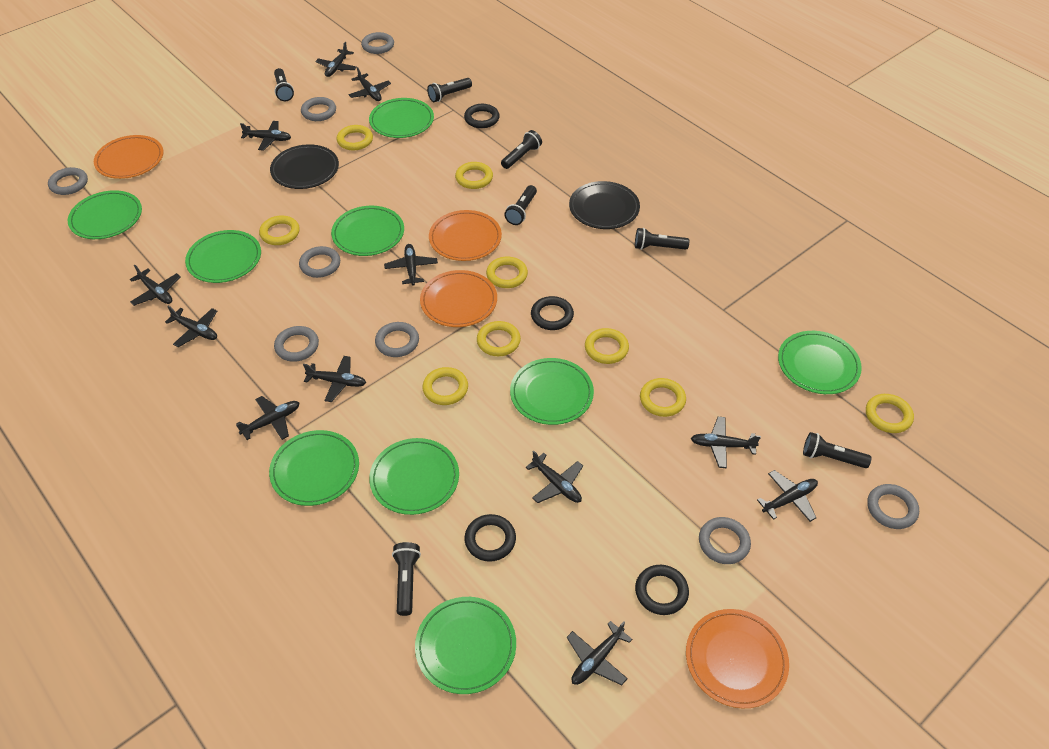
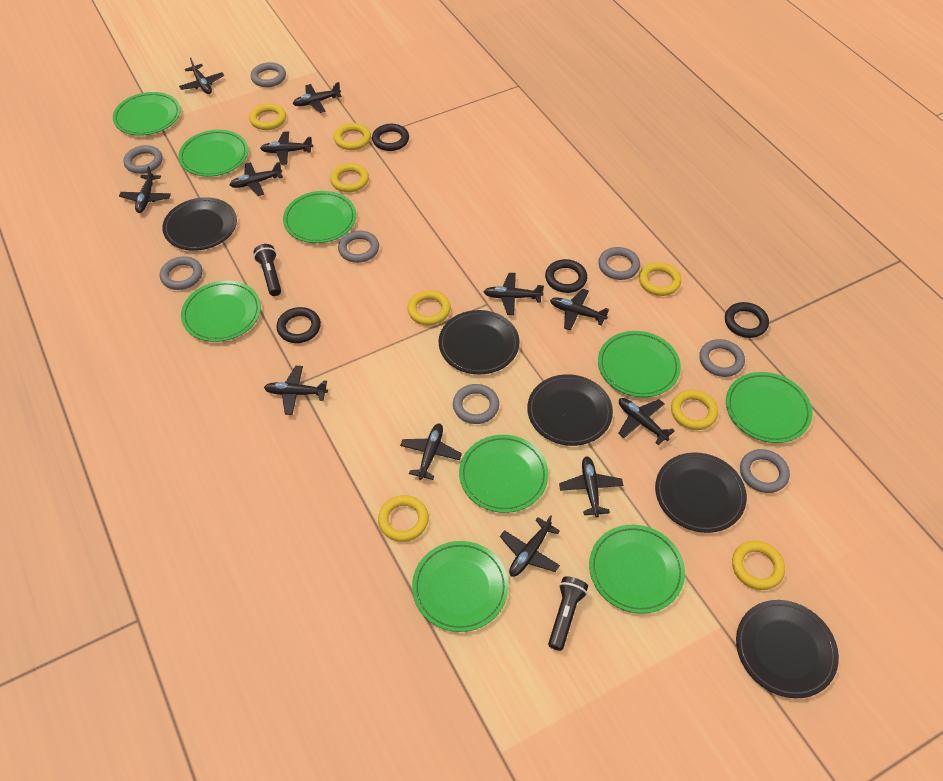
black flashlight: [274,68,294,101] [392,542,421,616] [427,78,472,102] [501,130,542,169] [504,185,537,225] [635,228,689,250] [803,432,872,468] = 7 -> [253,244,281,296] [548,576,588,651] = 2
black plate: [270,144,339,189] [569,181,640,229] = 2 -> [162,197,237,251] [439,310,519,375] [527,374,613,446] [655,453,747,533] [736,600,839,698] = 5
orange plate: [94,135,163,179] [420,270,497,327] [429,210,502,261] [686,609,789,708] = 4 -> none = 0
yellow ring: [259,216,300,245] [337,125,373,150] [423,367,468,405] [455,162,493,189] [477,321,521,356] [486,257,528,288] [585,328,629,364] [640,378,686,417] [866,394,914,433] = 9 -> [249,104,286,130] [330,163,369,192] [334,123,371,150] [378,495,429,542] [407,290,451,325] [639,262,681,296] [671,390,718,430] [732,541,785,590] = 8

